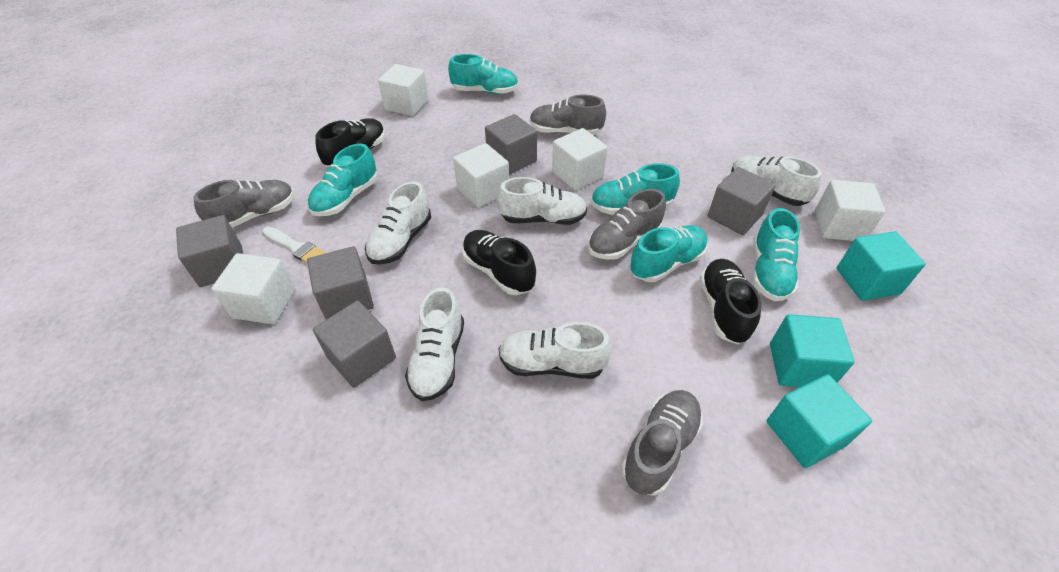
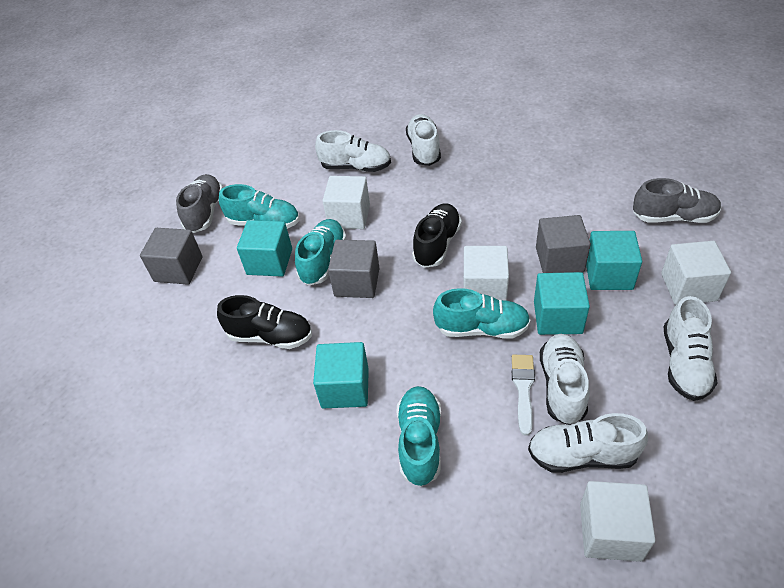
black shoe: [316,118,385,167] [462,230,536,295] [699,259,762,344] = 3 -> [217,295,312,349] [412,203,462,268] = 2
grey cube: [176,215,243,287] [307,246,374,320] [313,301,396,388] [485,114,537,175] [707,167,776,235] = 5 -> [140,228,203,285] [328,240,379,298] [536,215,591,273] = 3
grey shoe: [193,180,294,228] [530,95,606,135] [588,189,666,260] [621,390,703,496] = 4 -> [176,174,222,233] [633,178,721,223] = 2
turquoise cube: [767,374,872,468] [770,314,855,387] [837,231,926,301] = 3 -> [237,220,292,277] [313,342,369,409] [534,272,590,335] [586,231,642,290] = 4
turquoise shoe: [308,143,378,216] [448,54,519,94] [591,163,680,215] [630,225,708,282] [753,208,800,301] = 5 -> [219,184,299,229] [295,219,346,286] [396,386,441,487] [433,288,531,339] = 4
white cube: [211,253,295,324] [378,64,428,116] [453,143,509,208] [552,128,607,190] [815,180,885,241] = 5 -> [323,176,370,229] [464,246,509,301] [580,481,655,562] [661,241,731,305] = 4

